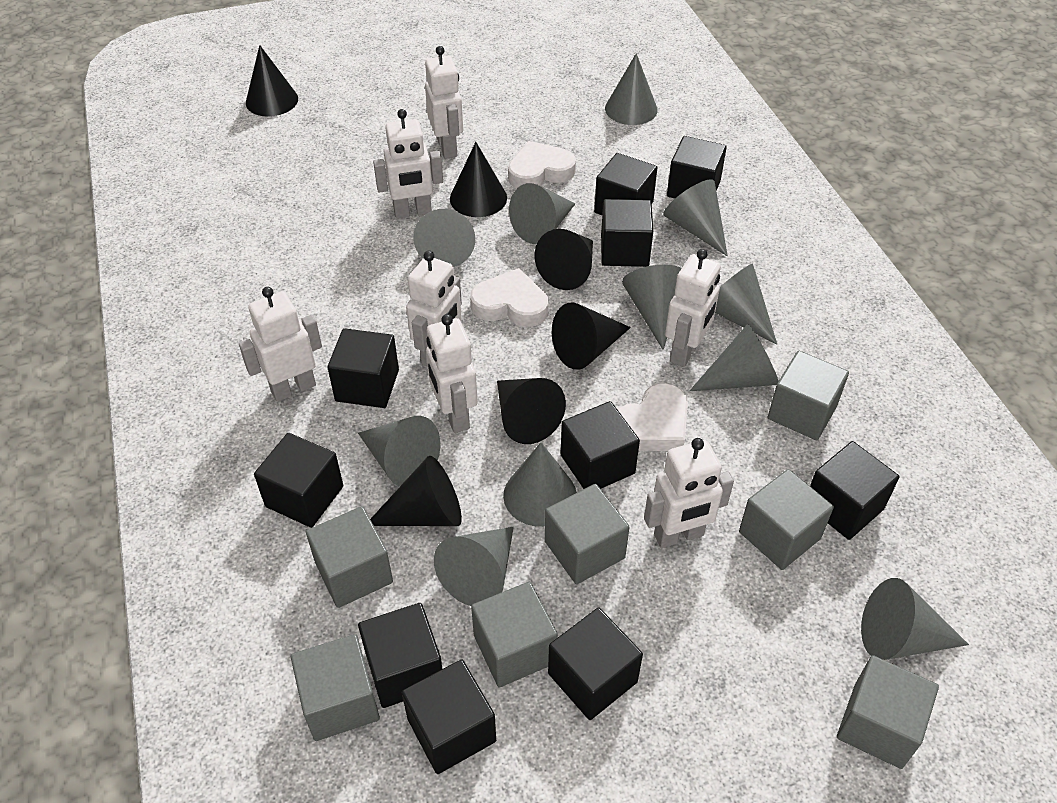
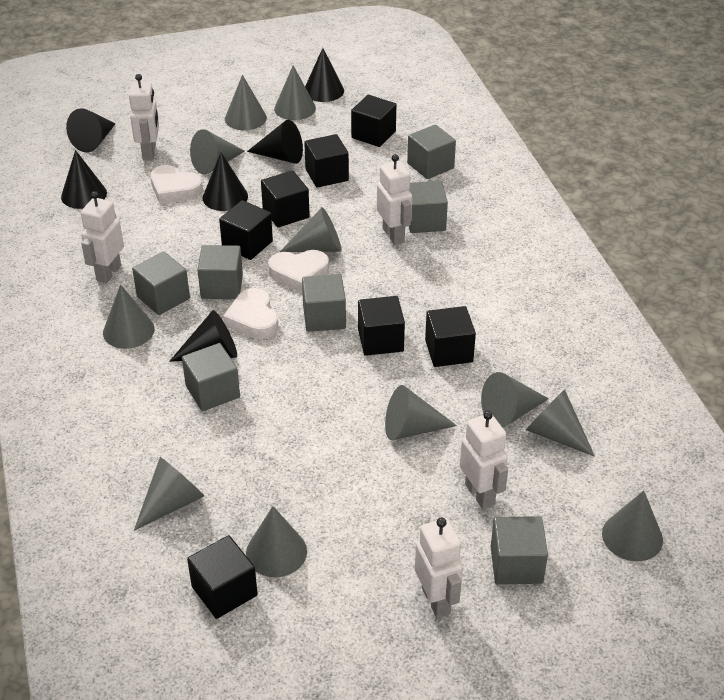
black cube: [254,433,343,528] [327,328,399,408] [358,603,442,708] [402,659,496,774] [548,607,643,720] [561,401,640,489] [594,153,657,215] [601,199,653,267] [667,136,727,199] [810,441,900,540] = 10 -> [187,535,258,619] [219,200,273,260] [261,171,310,227] [304,134,349,188] [351,95,396,147] [358,296,405,356] [425,306,476,367] = 7
white robot: [239,287,322,402] [373,109,443,219] [406,251,462,366] [425,46,463,159] [426,314,478,433] [644,438,734,548] [665,249,721,367] = 7 -> [81,191,124,284] [129,74,159,161] [377,154,412,245] [415,517,463,618] [460,411,508,509] = 5

